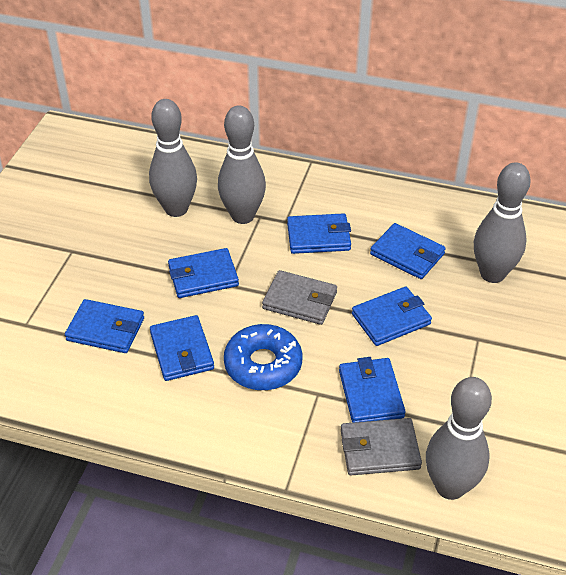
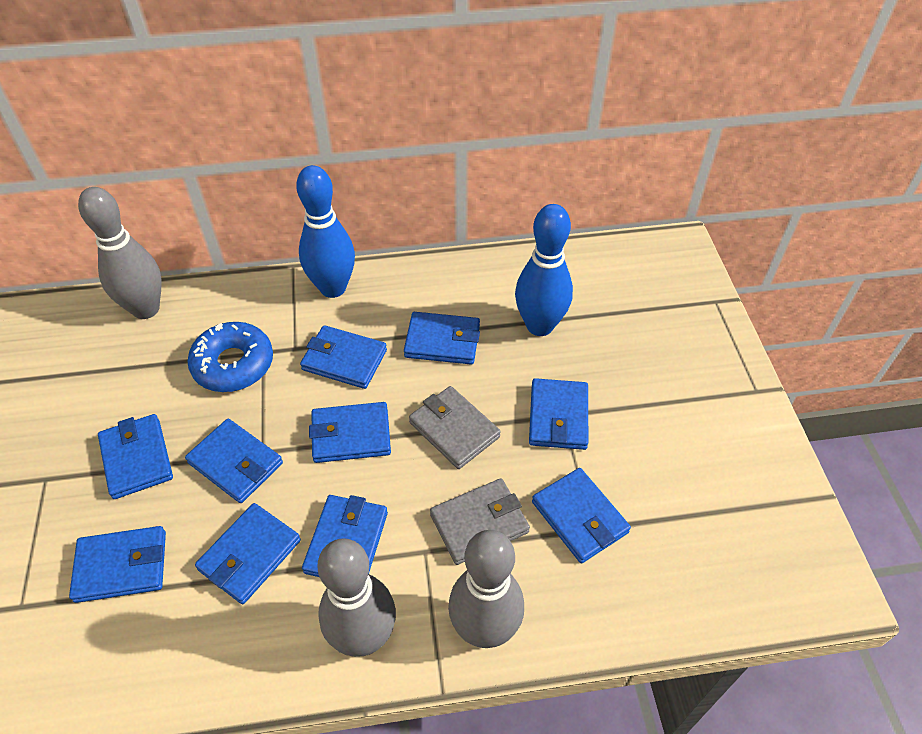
blue bowling pin: none = 0 -> [296,165,355,298] [515,204,573,336] = 2
blue wallet: [65,299,144,353] [150,315,214,381] [168,248,239,298] [287,213,351,254] [339,357,406,423] [352,287,432,346] [370,223,446,279] = 7 -> [69,526,166,603] [98,414,173,499] [185,419,283,503] [195,503,301,604] [300,325,387,389] [302,495,388,577] [309,402,391,463] [404,312,480,365] [529,378,588,450] [532,468,631,563] = 10
grey bowling pin: [149,99,197,217] [218,105,266,224] [426,377,492,500] [474,162,531,283] = 4 -> [78,187,162,319] [318,538,396,657] [448,530,524,648] = 3

